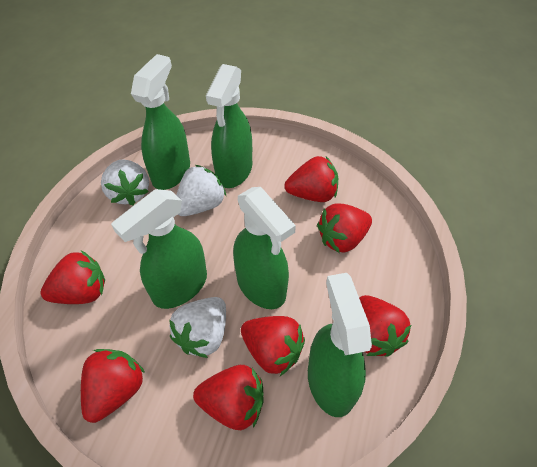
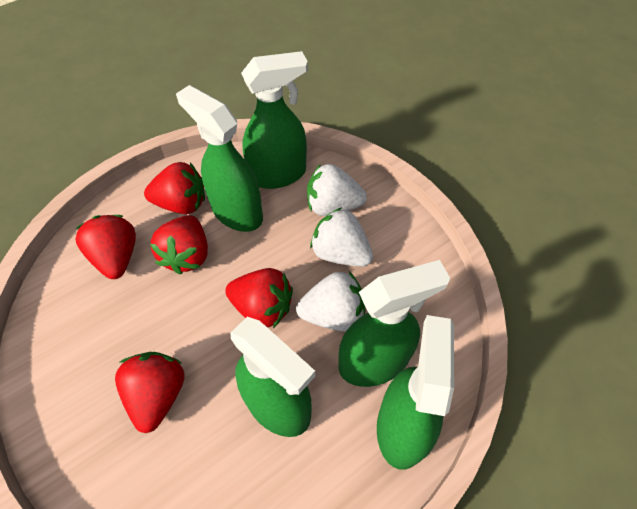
red strawberry: [41,250,105,304] [81,349,145,423] [193,365,264,430] [241,316,305,376] [285,156,338,202] [317,204,372,253] [359,295,411,357] = 7 -> [75,215,136,279] [115,352,185,433] [144,162,205,214] [150,215,208,275] [225,268,293,328] = 5

